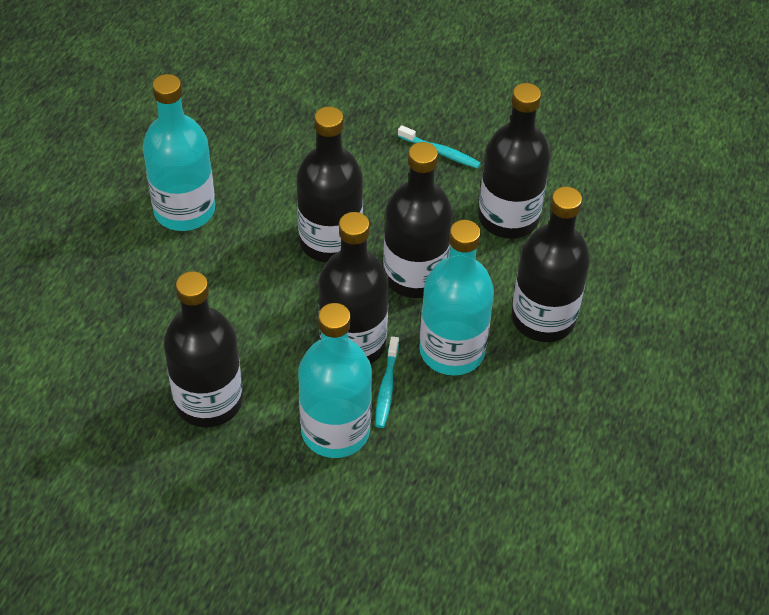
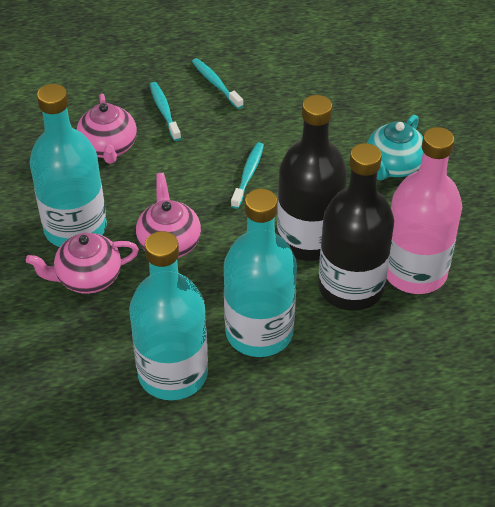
black bottle: [164,271,243,427] [297,106,363,263] [319,212,389,364] [383,142,453,298] [478,83,551,239] [512,187,590,342] = 6 -> [277,95,347,261] [318,143,394,311] = 2
pink bottle: none = 0 -> [387,127,462,294] = 1
pink teapot: none = 0 -> [26,233,139,294] [77,94,137,164] [136,173,201,265] = 3
turquoise teapot: none = 0 -> [367,115,423,180] = 1
turquoise toothbrush: [375,337,399,428] [398,125,481,169] = 2 -> [150,82,181,141] [192,58,244,109] [231,142,264,209] = 3

